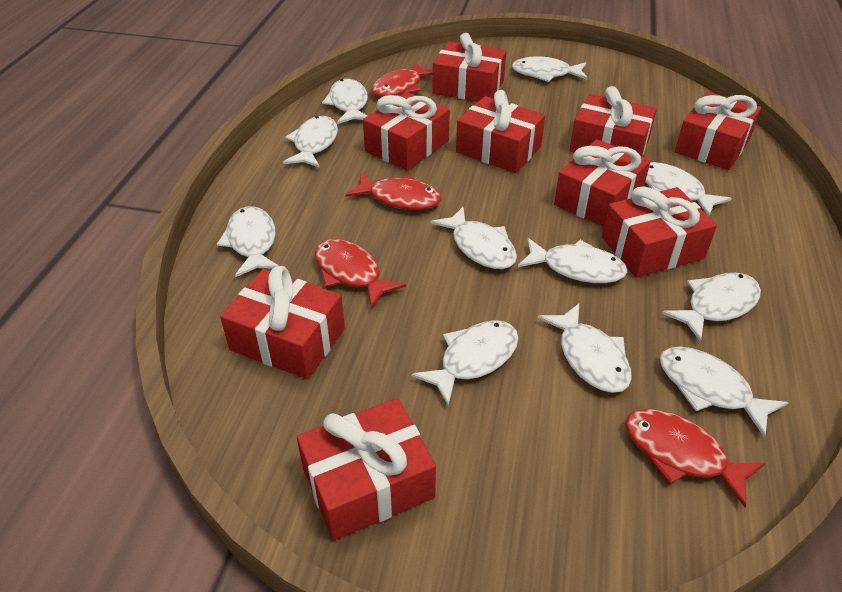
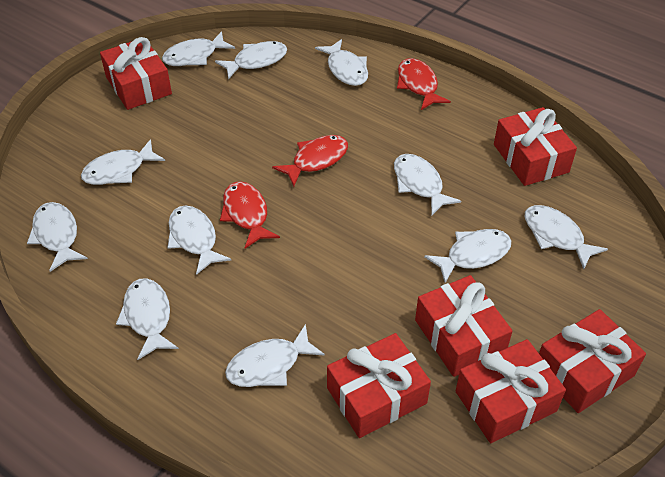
red fish: [315,239,406,308] [345,173,442,210] [371,62,433,97] [625,409,765,507] = 4 -> [220,181,280,249] [272,135,348,187] [397,58,451,110] = 3
red gift: [220,266,345,379] [297,398,436,541] [363,92,450,171] [432,33,506,102] [456,90,545,173] [554,139,651,227] [570,86,657,156] [602,186,717,277] [675,92,761,170] = 9 -> [100,37,172,110] [327,333,431,438] [415,275,512,377] [456,339,566,443] [494,107,577,186] [539,309,646,413] = 6

